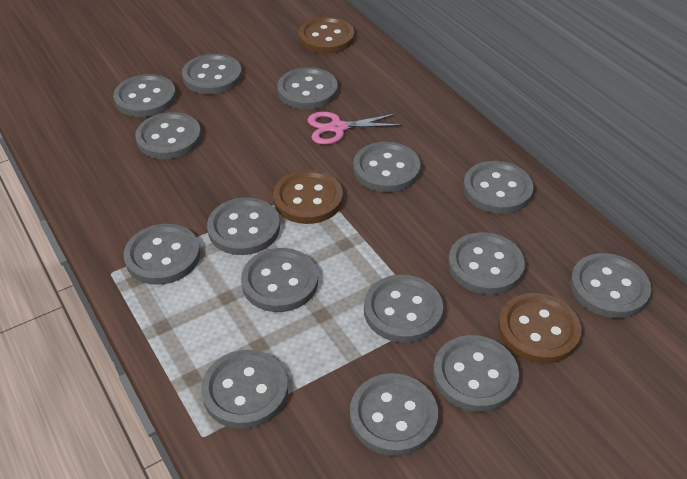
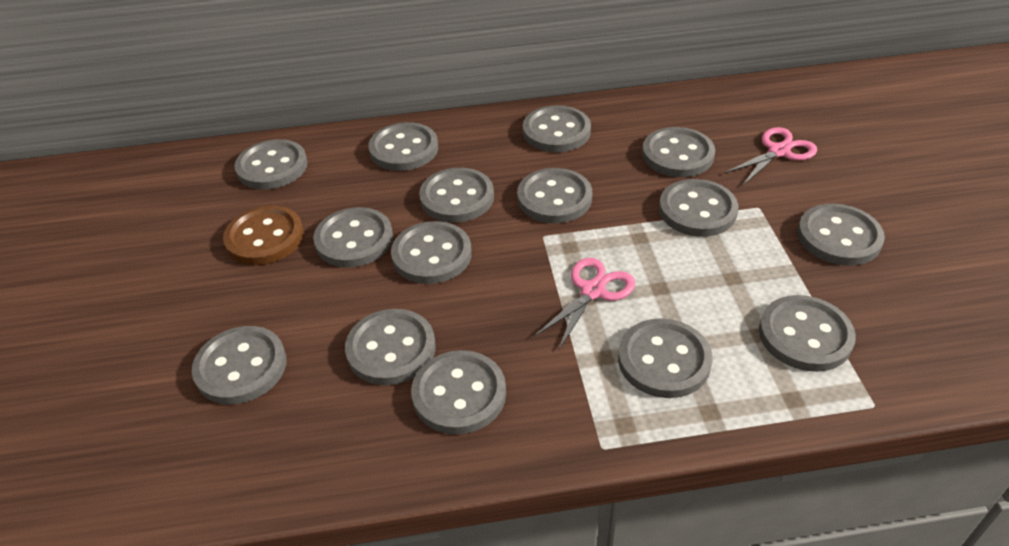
brown button: [273,170,343,224] [299,17,354,54] [498,293,581,364] = 3 -> [223,206,304,265] = 1
pink scissors: [307,112,402,145] = 1 -> [534,258,635,351] [723,127,817,186] = 2

